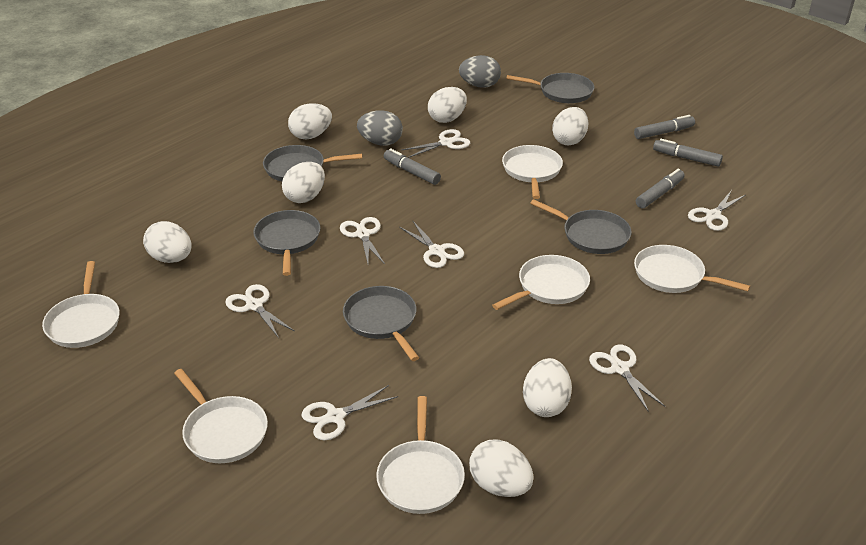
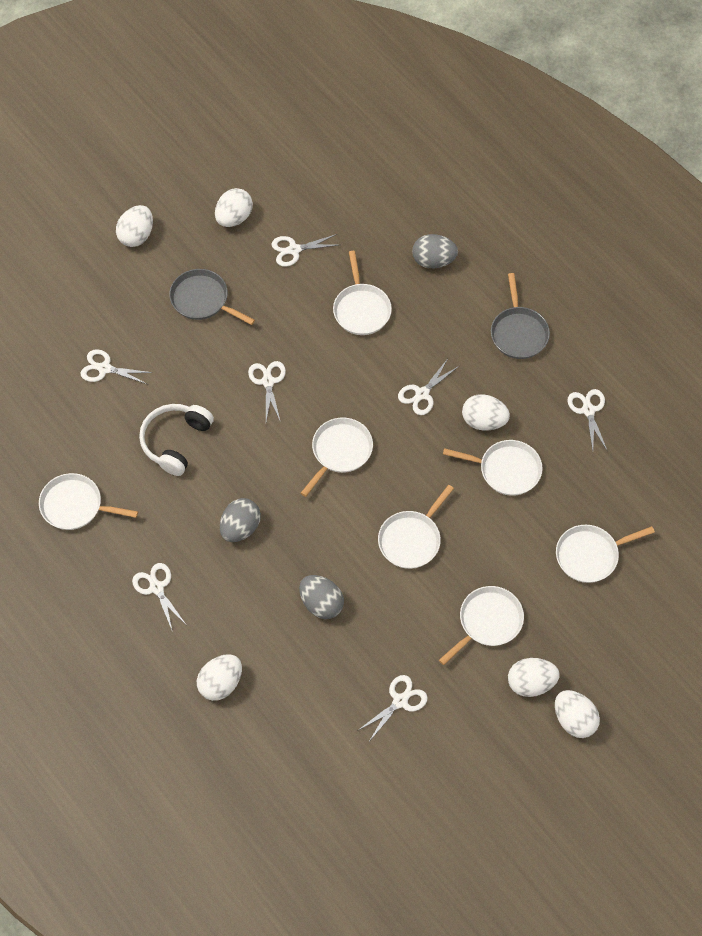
grey egg: [357,110,403,146] [459,55,501,88] = 2 -> [220,498,261,542] [299,575,344,619] [412,234,458,268] = 3
grey marker: [384,148,441,185] [634,115,695,139] [636,169,685,208] [653,139,723,167] = 4 -> none = 0
grey pan: [253,210,320,276] [263,145,362,181] [343,286,419,361] [506,73,594,103] [530,199,631,254] = 5 -> [169,269,255,325] [491,273,550,359] = 2
white egg: [143,221,191,263] [282,162,325,203] [288,104,332,139] [428,87,467,123] [469,439,534,497] [523,358,572,417] [552,107,588,146] = 7 -> [116,205,153,247] [197,654,242,701] [215,188,253,227] [462,394,510,430] [508,658,560,697] [555,690,600,738] = 6
white headphones: none = 0 -> [139,404,214,476] = 1
white pan: [42,261,120,348] [174,369,268,463] [376,396,465,514] [492,255,590,310] [502,145,563,199] [634,245,750,293] = 6 -> [39,473,138,530] [301,417,373,497] [333,251,392,335] [378,485,454,569] [439,586,524,665] [443,440,543,496] [556,525,655,583] = 7

